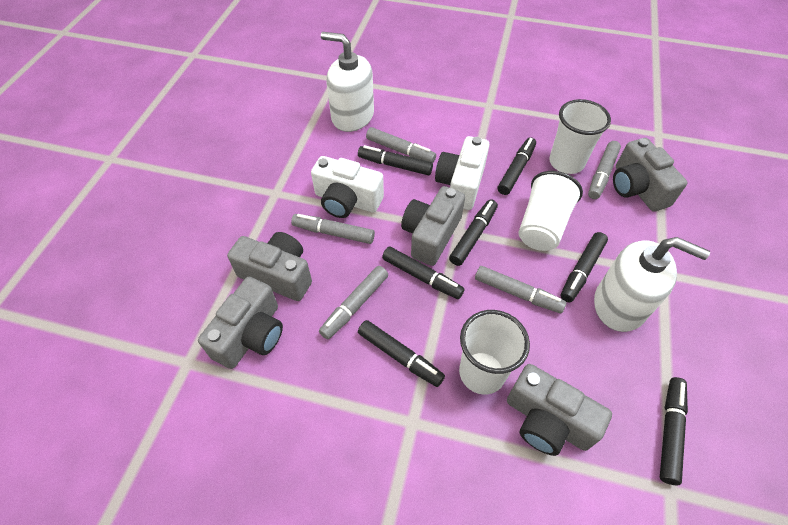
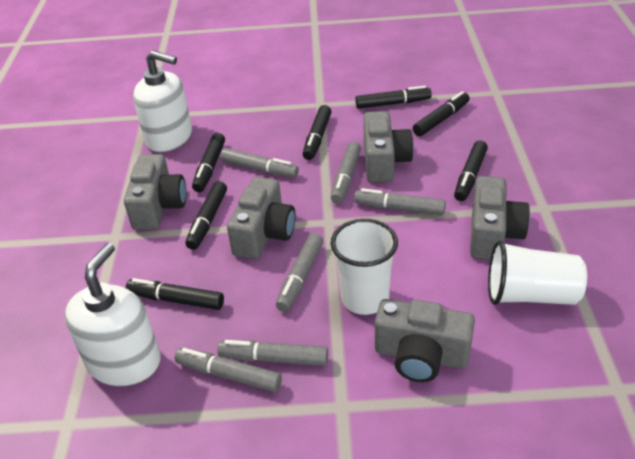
grey marker: [291,214,375,244] [319,266,388,339] [366,127,436,163] [475,266,566,313] [588,141,621,199] = 5 -> [175,348,282,392] [217,340,328,366] [220,148,299,178] [276,233,323,312] [331,142,361,203] [354,188,446,216] = 6
white camera: [311,156,384,218] [435,136,489,210] = 2 -> none = 0
white cup: [459,310,530,395] [518,171,583,251] [549,99,611,174] = 3 -> [330,219,398,315] [488,240,587,305] = 2

